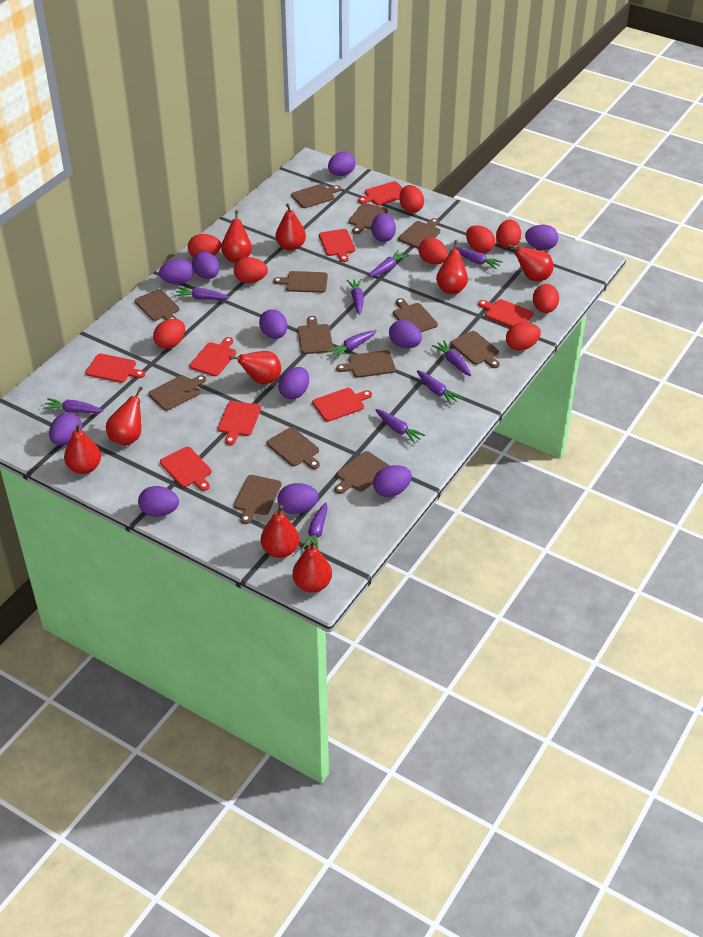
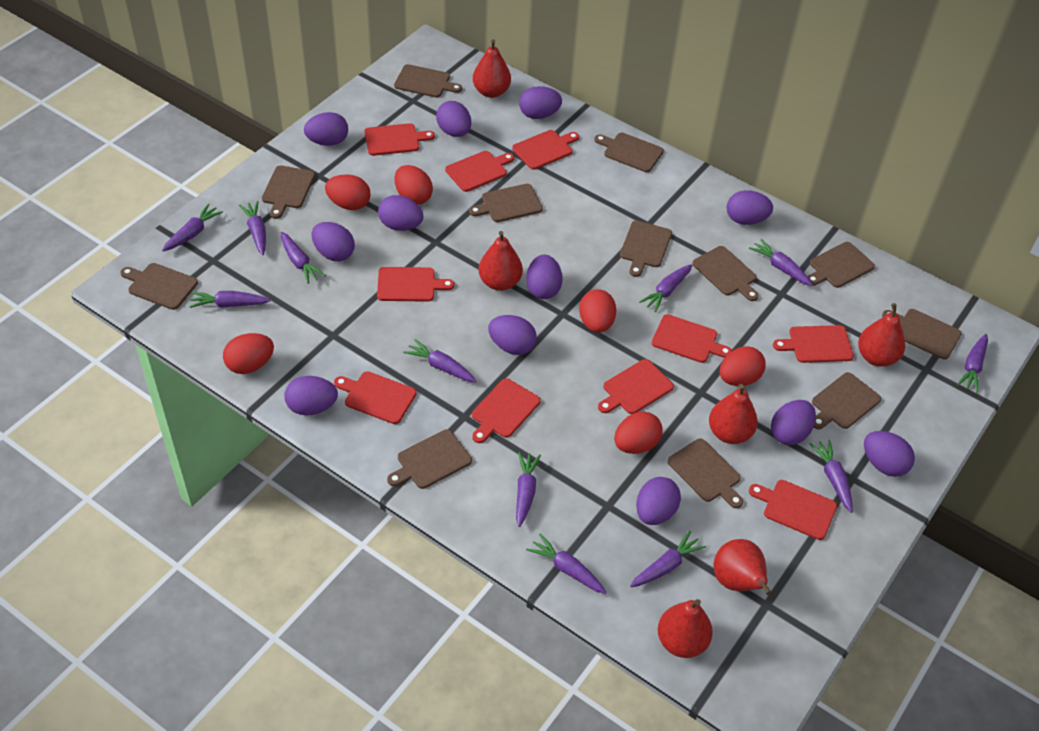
brown cutting board: [135,289,180,321] [148,375,206,411] [234,475,282,524] [267,427,320,469] [273,271,328,293] [291,184,341,208] [298,316,333,354] [334,451,390,494] [336,350,396,378] [348,203,388,234] [393,298,438,332] [398,218,441,249] [450,331,500,368] = 13 -> [121,263,198,310] [262,165,315,219] [387,429,472,489] [394,64,462,98] [469,184,543,222] [594,133,664,172] [620,221,672,277] [668,438,743,508] [692,246,759,301] [807,242,875,288] [812,372,881,429] [882,309,962,360] = 12
purple carrot: [43,398,104,413] [174,287,230,300] [301,503,328,551] [328,330,376,359] [347,279,364,315] [369,249,409,277] [375,409,426,444] [417,370,463,405] [432,340,471,376] [453,247,503,269] = 10 -> [162,203,223,251] [189,291,271,308] [239,201,266,255] [280,232,326,284] [403,339,477,382] [516,452,541,527] [526,534,607,594] [630,531,706,587] [639,264,692,312] [749,239,813,286] [810,440,853,513] [957,334,988,393] = 12
red cutting board: [86,353,145,383] [160,447,212,491] [189,337,236,376] [218,401,261,445] [312,388,372,422] [319,229,355,262] [358,181,402,205] [478,299,534,327] = 8 -> [334,371,417,424] [364,123,435,156] [377,267,454,302] [445,151,514,192] [472,378,541,443] [512,130,579,170] [598,359,674,414] [652,314,732,363] [749,480,837,540] [773,325,854,363] = 10
red egg: [153,319,185,349] [188,234,221,257] [234,257,268,283] [399,185,424,213] [419,238,448,264] [466,225,495,253] [496,220,521,248] [506,322,541,351] [533,284,559,313] = 9 -> [223,333,274,374] [325,174,371,210] [395,165,433,205] [579,289,616,333] [614,411,663,454] [720,346,766,386] = 6
red pear: [64,423,101,474] [106,387,143,446] [221,210,252,263] [229,351,281,384] [261,505,299,558] [276,203,306,251] [293,540,332,593] [436,240,468,294] [507,244,553,281] = 9 -> [473,39,511,98] [478,231,523,291] [658,599,713,658] [709,384,758,444] [714,539,772,595] [858,303,905,367] = 6

